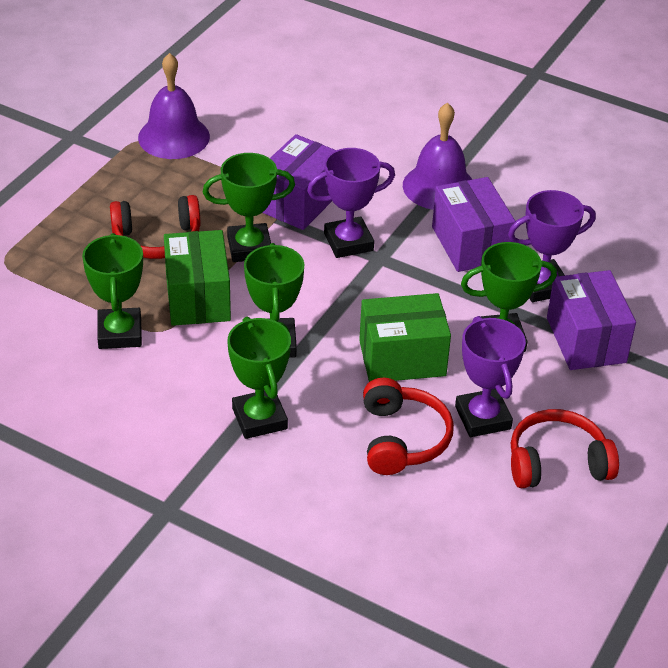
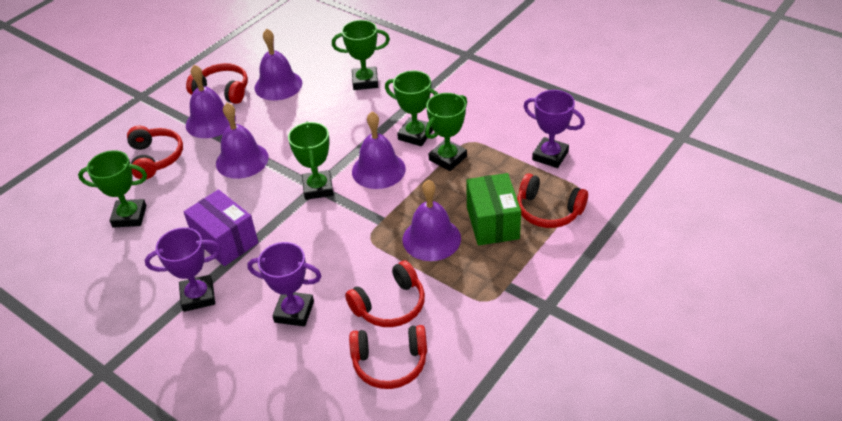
green box: [164,230,231,326] [359,293,451,382] = 2 -> [466,173,521,246] = 1
purple bell: [138,53,210,159] [403,102,473,210] = 2 -> [186,65,236,138] [216,103,269,179] [254,29,302,100] [352,112,406,189] [403,180,461,261] = 5
purple box: [262,134,336,230] [432,177,515,272] [547,270,636,370] = 3 -> [184,189,259,266] = 1
red headphones: [110,195,200,259] [363,378,454,475] [511,409,619,488] = 3 -> [127,126,183,179] [186,63,248,104] [345,260,425,327] [349,325,427,389] [517,174,588,228] = 5

